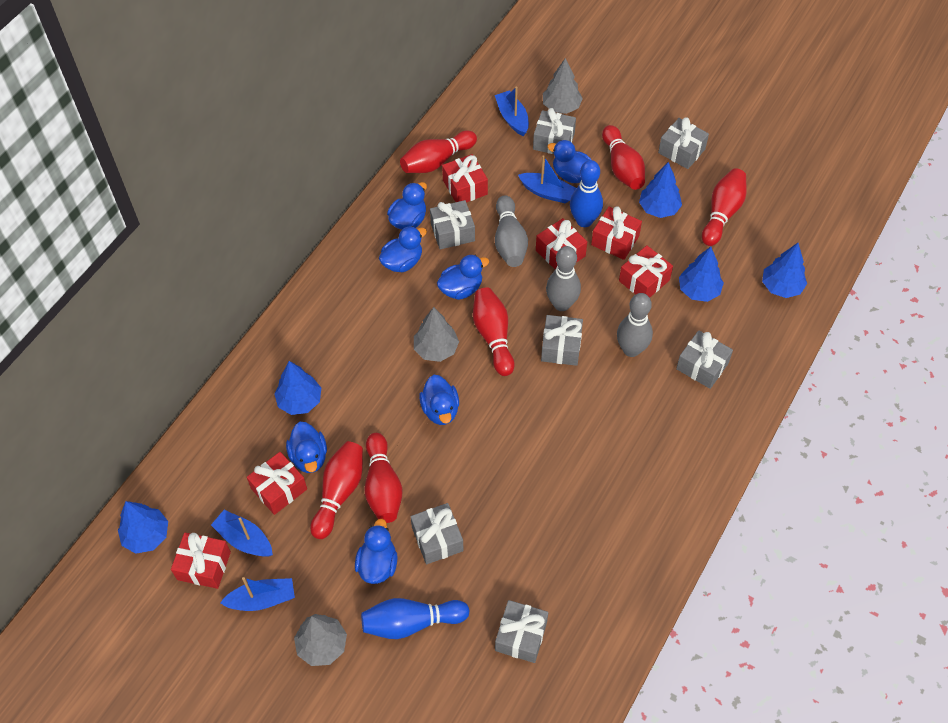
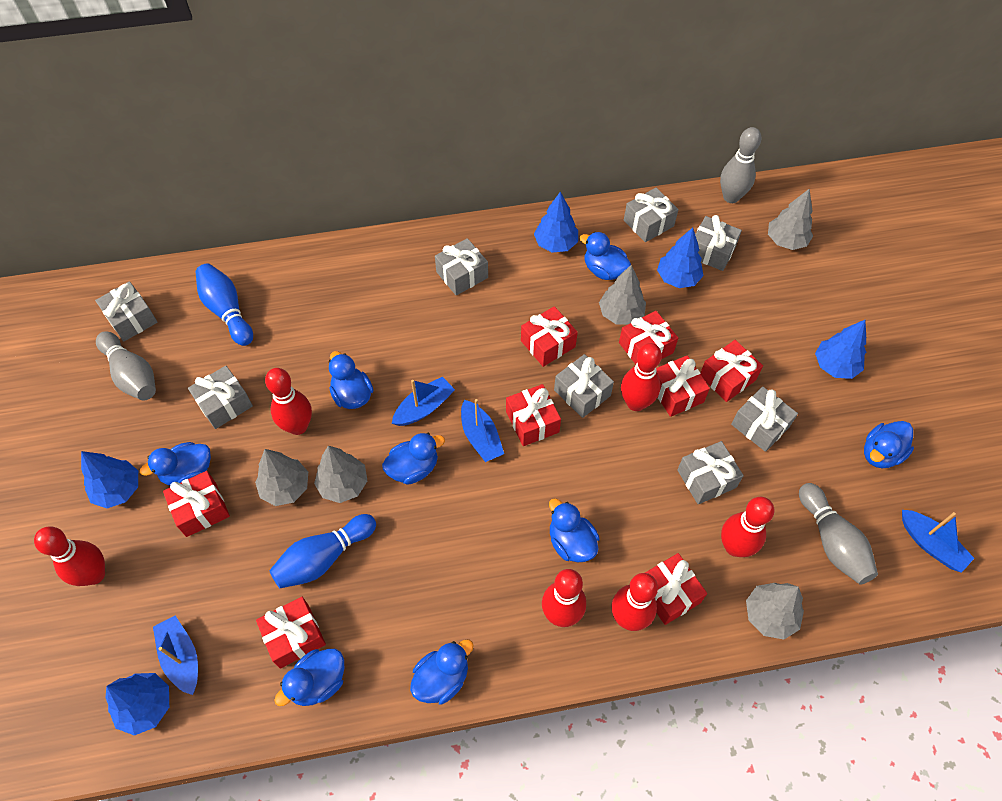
blue duck: [286,422,327,473] [355,519,398,584] [379,226,427,272] [387,182,427,230] [419,375,459,425] [437,255,489,300] [547,140,591,183] = 7 -> [140,442,211,486] [275,649,344,706] [329,351,374,409] [382,433,445,485] [410,639,474,705] [549,498,599,562] [580,232,631,280] [864,421,914,468] = 8
grey gift: [411,503,464,564] [430,200,475,249] [495,600,548,663] [533,108,576,154] [541,315,583,366] [658,117,709,169] [676,330,733,389] = 7 -> [95,281,158,341] [188,366,253,429] [435,238,488,295] [554,354,614,418] [624,188,679,242] [677,441,744,504] [695,215,742,271] [731,387,798,452] = 8
grey tree: [294,614,347,666] [414,307,459,362] [543,58,583,114] = 3 -> [255,449,308,506] [314,446,367,503] [599,265,646,324] [746,583,804,639] [768,189,813,250] = 5
red gift: [171,533,231,589] [247,452,307,515] [442,154,488,202] [536,218,587,270] [591,206,642,260] [619,245,673,298] = 6 -> [163,471,230,537] [256,597,326,669] [506,384,561,446] [521,306,578,367] [619,311,678,364] [645,553,707,625] [656,355,710,417] [700,340,763,402] = 8

